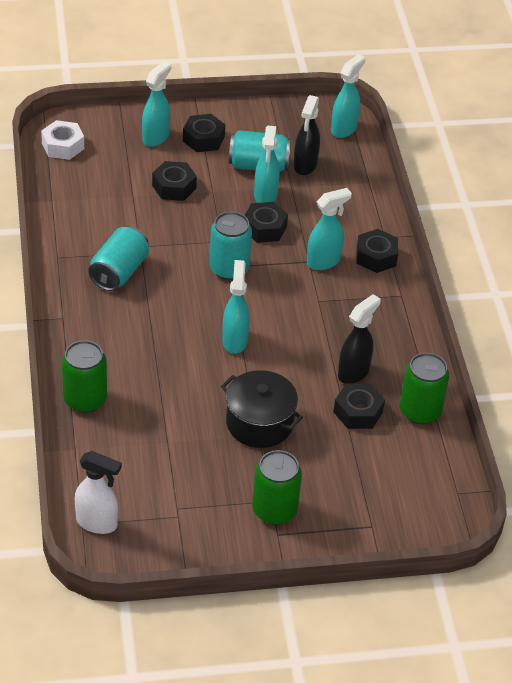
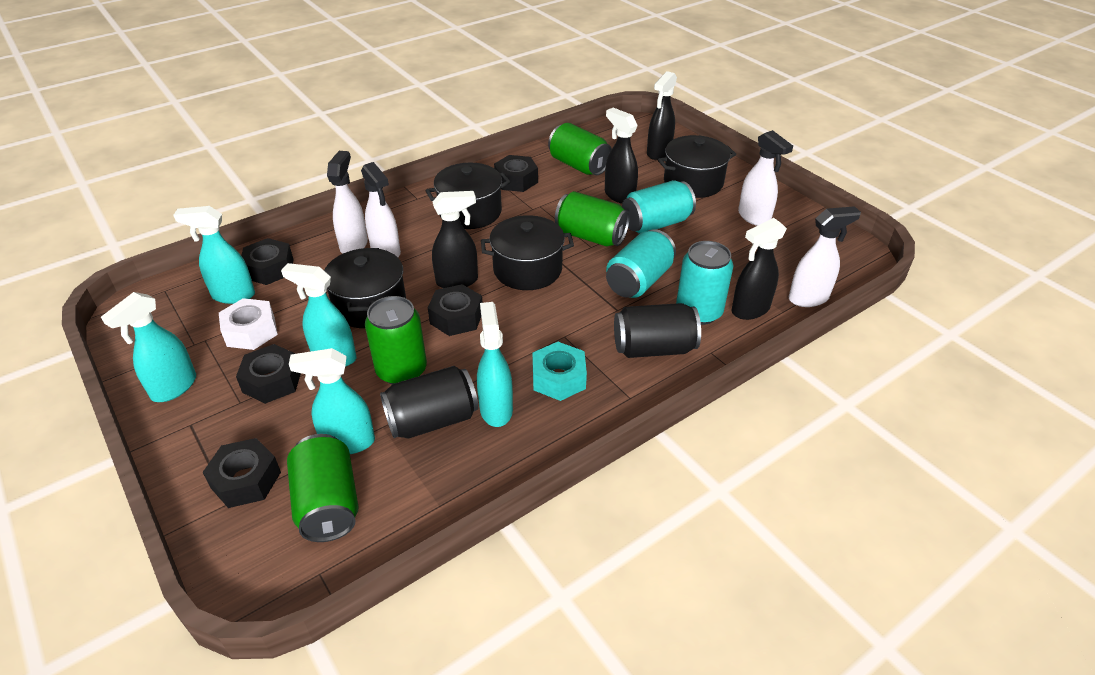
black can: none = 0 -> [380,366,478,439] [614,303,701,358] = 2
black pot: [221,370,303,448] = 1 -> [324,248,406,328] [425,163,510,229] [481,215,574,290] [658,135,736,198] = 4
black spray bottle: [294,95,320,175] [338,294,381,384] = 2 -> [432,191,478,288] [605,108,638,204] [647,71,677,160] [732,218,787,320] = 4
green can: [62,340,107,413] [252,450,302,525] [400,353,449,424] = 3 -> [287,434,359,542] [365,296,427,384] [548,123,612,175] [555,191,630,247] = 4
turquoise nut: none = 0 -> [532,342,587,401] = 1
white spray bottle: [75,451,122,534] = 1 -> [327,151,368,254] [361,162,401,257] [738,130,793,226] [789,206,861,307] = 4

